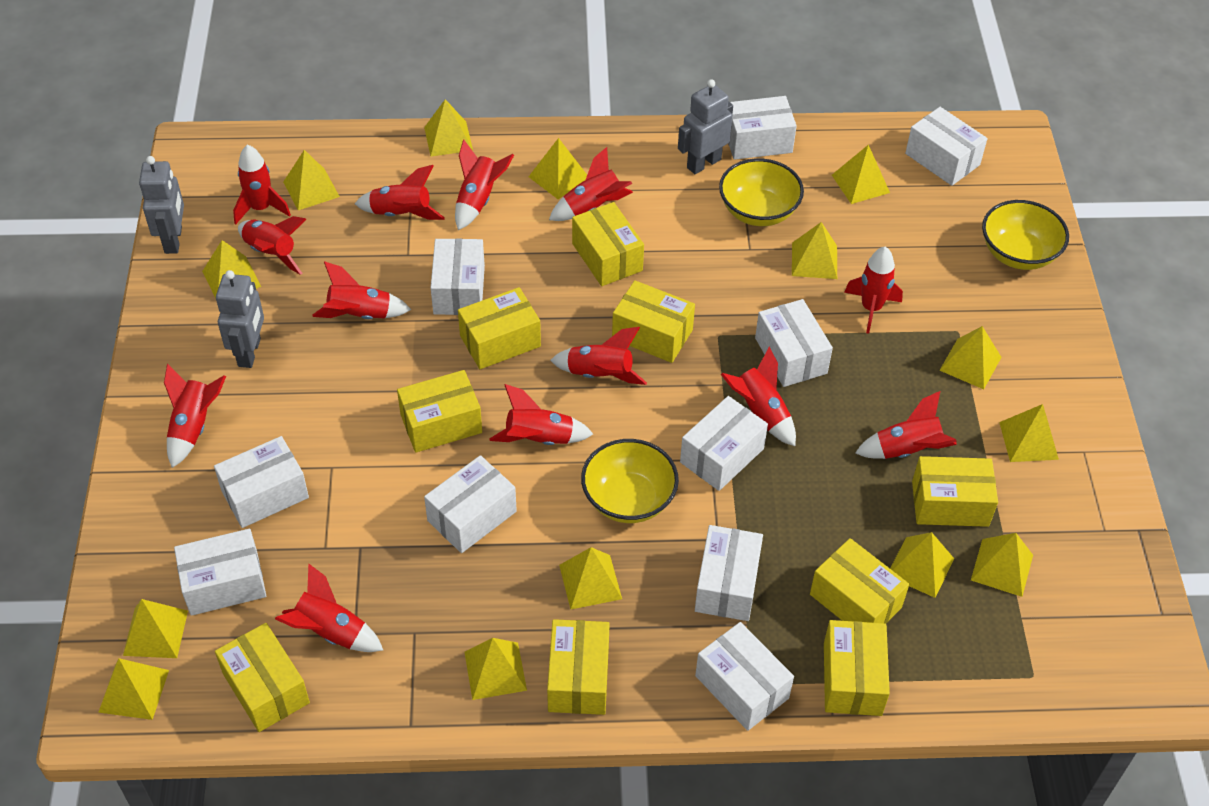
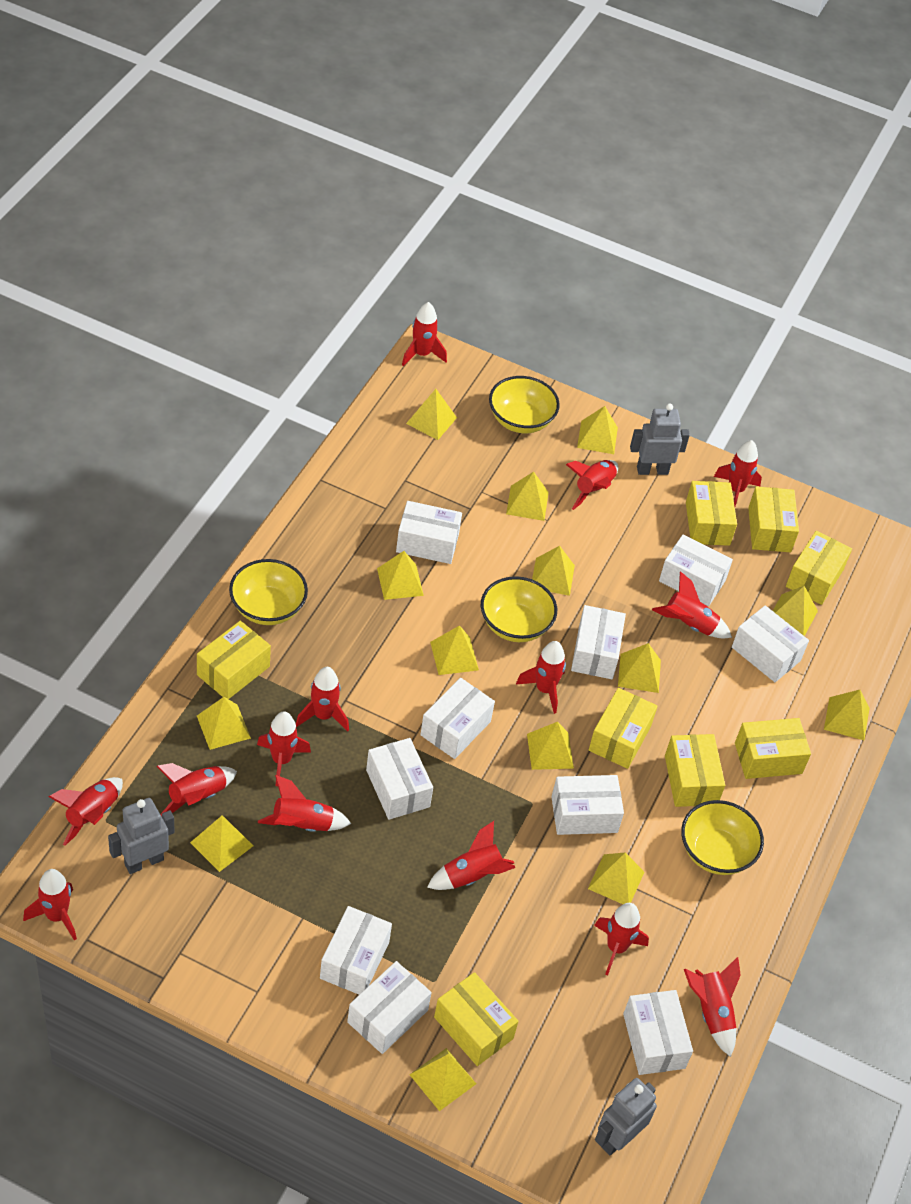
red rocket: [164,364,226,468] [233,145,291,224] [238,216,307,275] [275,564,383,652] [312,261,411,319] [355,165,445,220] [455,140,514,230] [490,384,593,445] [549,147,633,221] [550,327,647,385] [721,347,796,446] [844,246,903,334] [855,391,957,459] = 13 -> [23,869,77,941] [48,777,123,846] [156,763,237,817] [257,711,311,786] [258,775,351,832] [296,667,349,732] [402,302,447,366] [427,821,515,890] [516,641,566,714] [566,460,618,510] [594,903,649,975] [652,571,732,638] [684,957,741,1057] [714,440,762,506] = 14
yellow bowl: [581,439,679,523] [719,158,804,226] [982,200,1069,270] = 3 -> [229,559,308,625] [481,576,557,642] [489,376,560,433] [681,800,764,875] = 4
yellow box: [215,623,310,732] [397,370,482,453] [458,287,541,369] [547,619,610,715] [572,202,644,286] [612,280,695,363] [810,538,909,624] [824,620,890,716] [912,456,998,527] = 9 -> [197,621,271,699] [434,972,518,1066] [589,688,658,769] [665,734,725,807] [686,481,737,546] [735,718,811,779] [748,486,799,552] [786,531,852,605] = 8

